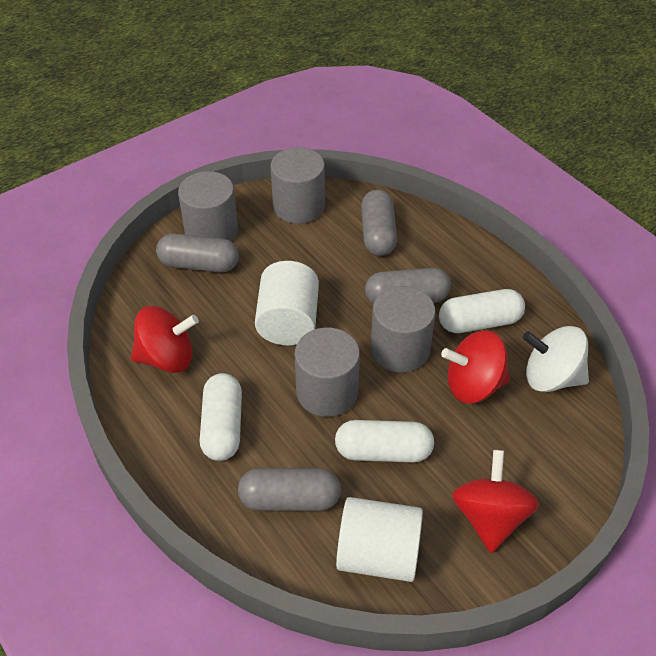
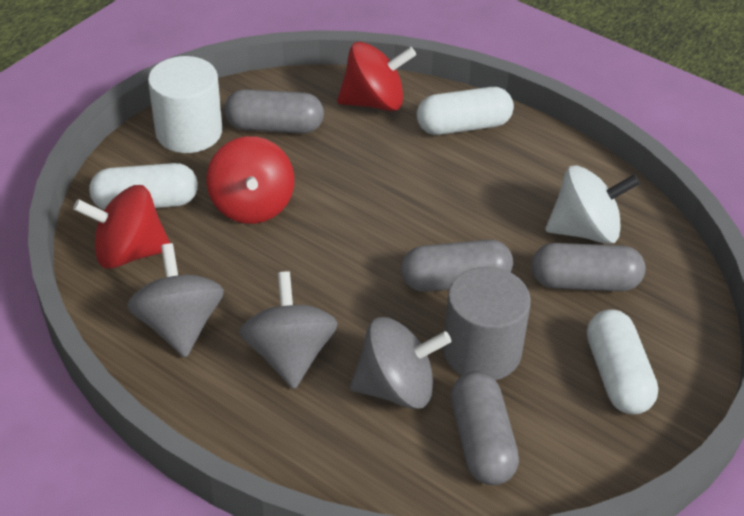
grey cylinder: [178,171,238,242] [270,147,325,224] [295,327,360,417] [371,286,436,373] = 4 -> [443,267,531,380] = 1
grey spinning top: none = 0 -> [127,243,224,358] [239,271,338,389] [350,317,451,409] = 3
white cylinder: [255,261,319,345] [336,497,423,582] = 2 -> [148,56,222,153] = 1

